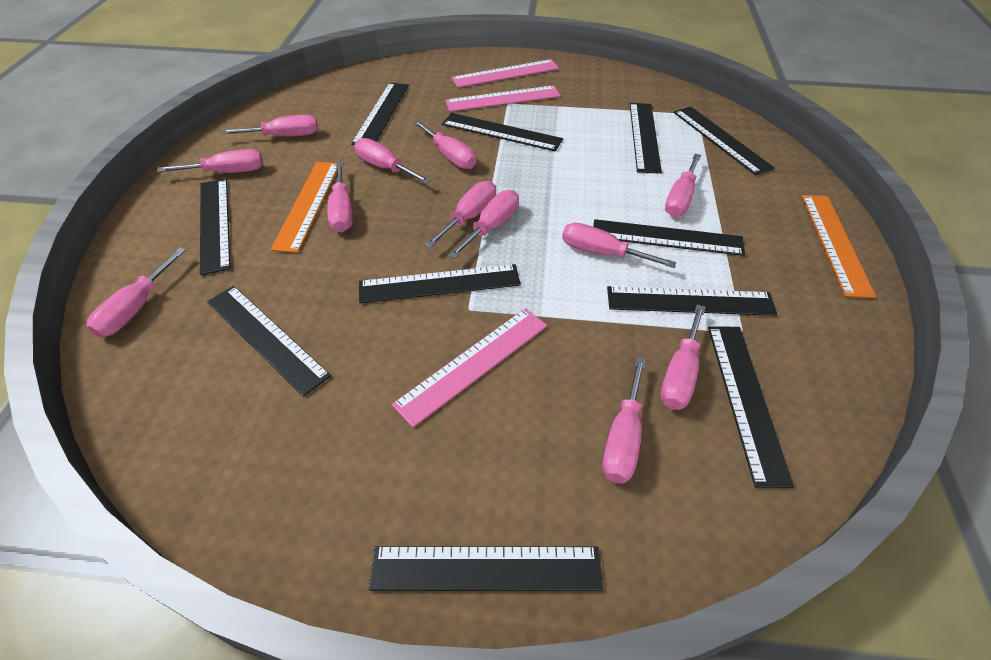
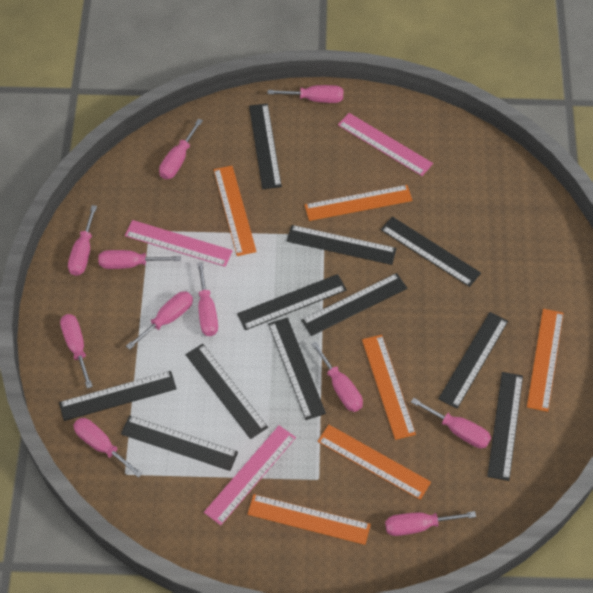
orange ruler: [271,162,338,253] [802,195,876,298] = 2 -> [214,166,257,256] [248,494,371,545] [305,185,413,221] [318,425,431,500] [362,335,416,440] [527,309,564,412] = 6
pink screwdriver: [86,247,186,338] [157,149,263,173] [221,115,318,137] [327,162,353,233] [354,138,431,184] [413,120,476,169] [425,181,496,248] [448,190,519,259] [562,223,677,268] [602,357,646,484] [660,304,705,410] [665,154,701,217] = 12 -> [60,314,93,389] [68,205,97,276] [73,418,143,478] [98,250,181,269] [126,291,193,350] [159,118,203,179] [197,262,218,336] [267,85,344,103] [311,341,363,412] [385,511,476,536] [411,398,491,448] = 11

